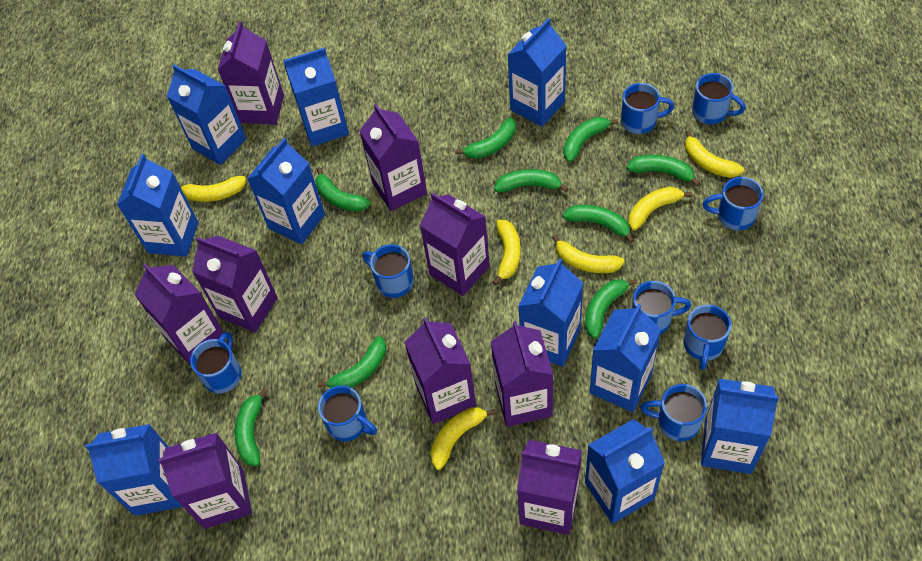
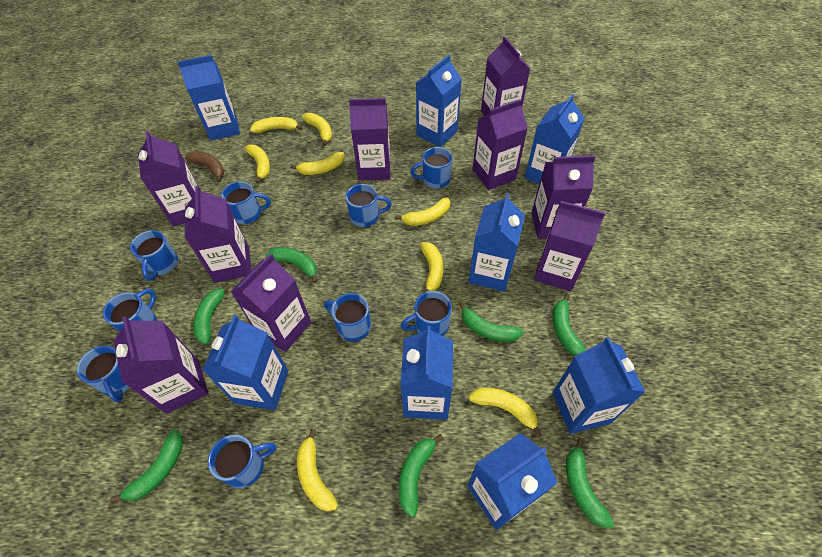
blue carton: [85,424,182,516] [117,154,199,257] [167,65,246,165] [247,138,325,244] [283,47,349,147] [507,18,567,127] [518,258,583,367] [585,419,665,524] [590,304,661,412] [701,379,779,474] = 10 -> [177,55,240,141] [202,315,288,410] [400,326,453,420] [416,55,462,147] [467,433,558,530] [468,193,525,292] [525,94,585,184] [553,337,645,434] = 8
brown banana: none = 0 -> [185,151,224,182] = 1
green banana: [235,388,268,466] [316,167,370,212] [318,336,386,388] [455,117,516,159] [494,169,569,192] [563,117,618,162] [563,205,634,243] [585,279,637,339] [626,155,700,186] = 9 -> [110,429,183,503] [193,284,231,344] [266,247,318,283] [399,434,443,517] [459,302,523,342] [553,294,586,356] [566,438,614,528] = 7
yellow banana: [178,176,246,202] [431,407,496,470] [493,220,521,285] [552,235,625,273] [629,187,692,231] [685,130,744,178] = 6 -> [245,145,270,183] [250,117,303,133] [290,152,345,175] [297,429,338,512] [302,113,332,146] [395,197,450,226] [420,242,443,293] [469,388,542,438] = 8

